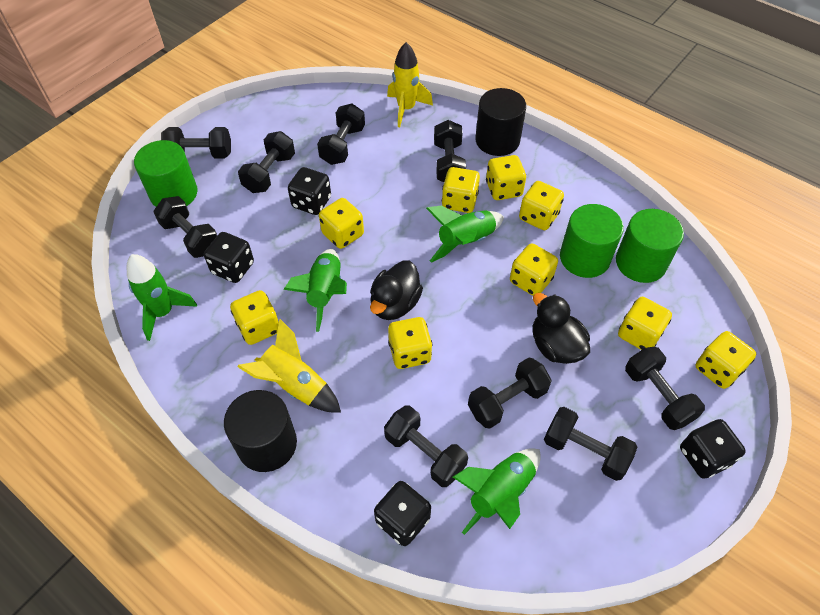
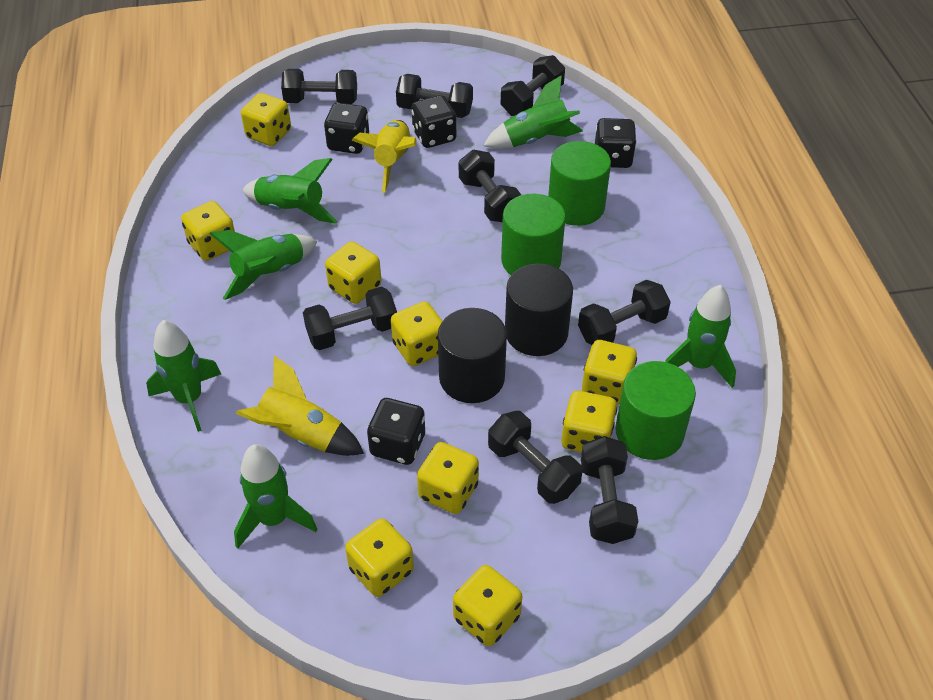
black duck: [370,260,423,320] [533,293,590,364] = 2 -> none = 0
black dumbbell: [154,196,217,258] [161,127,231,159] [238,131,295,193] [317,104,365,165] [384,405,468,487] [434,120,466,182] [468,358,552,429] [544,407,637,481] [625,347,705,430] = 9 -> [281,69,357,104] [303,287,397,350] [396,74,473,118] [459,150,521,222] [488,411,583,504] [501,55,565,116] [578,280,671,345] [581,436,638,544] = 8
green rocket: [127,254,197,341] [283,249,347,332] [426,206,504,263] [453,448,541,535] = 4 -> [146,320,221,432] [209,230,318,300] [234,444,317,548] [242,158,337,224] [483,75,583,149] [665,285,736,388] = 6

